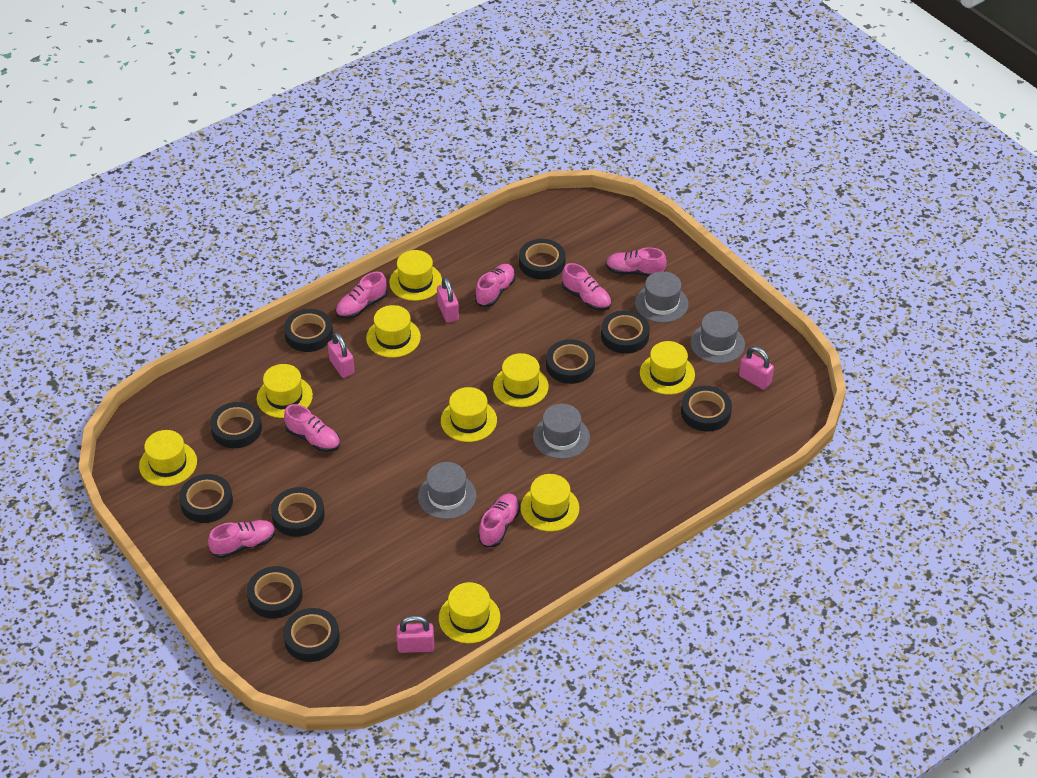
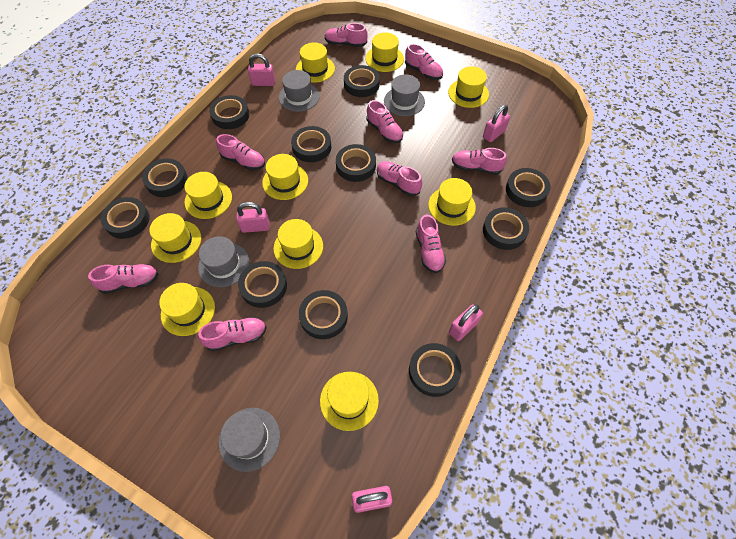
black tape: [179,474,233,523] [210,402,262,448] [247,566,303,619] [271,487,325,537] [283,608,340,662] [284,309,333,352] [519,239,566,280] [546,339,595,384] [601,310,650,354] [681,386,732,432] = 10 -> [101,197,150,239] [142,159,188,197] [209,95,250,129] [238,261,287,308] [291,126,331,162] [299,290,348,339] [336,144,376,182] [344,65,380,97] [409,343,461,397] [483,207,529,250] [506,168,551,207] = 11
pink padlock: [328,332,355,378] [397,615,434,653] [437,277,459,323] [739,346,774,390] = 4 -> [236,202,269,233] [248,53,275,86] [352,486,392,513] [449,304,483,341] [483,105,510,142] = 5
pink shoe: [208,520,276,558] [284,404,340,452] [335,272,387,319] [475,264,516,307] [478,494,520,548] [562,263,611,311] [606,247,667,277] = 7 -> [88,264,158,294] [198,317,267,351] [216,134,265,170] [325,23,367,47] [366,100,403,143] [377,161,422,196] [405,44,443,80] [416,215,446,273] [452,148,507,175] = 9
yellow hat: [139,430,197,486] [257,364,313,418] [366,305,421,358] [389,250,442,301] [439,582,500,643] [441,387,497,442] [493,353,549,407] [521,474,579,532] [640,341,695,395] = 9 -> [149,213,201,263] [159,283,215,336] [184,172,232,219] [262,154,308,200] [273,219,323,269] [296,43,335,83] [320,372,379,431] [365,32,404,72] [428,178,476,226] [448,66,489,108] = 10

